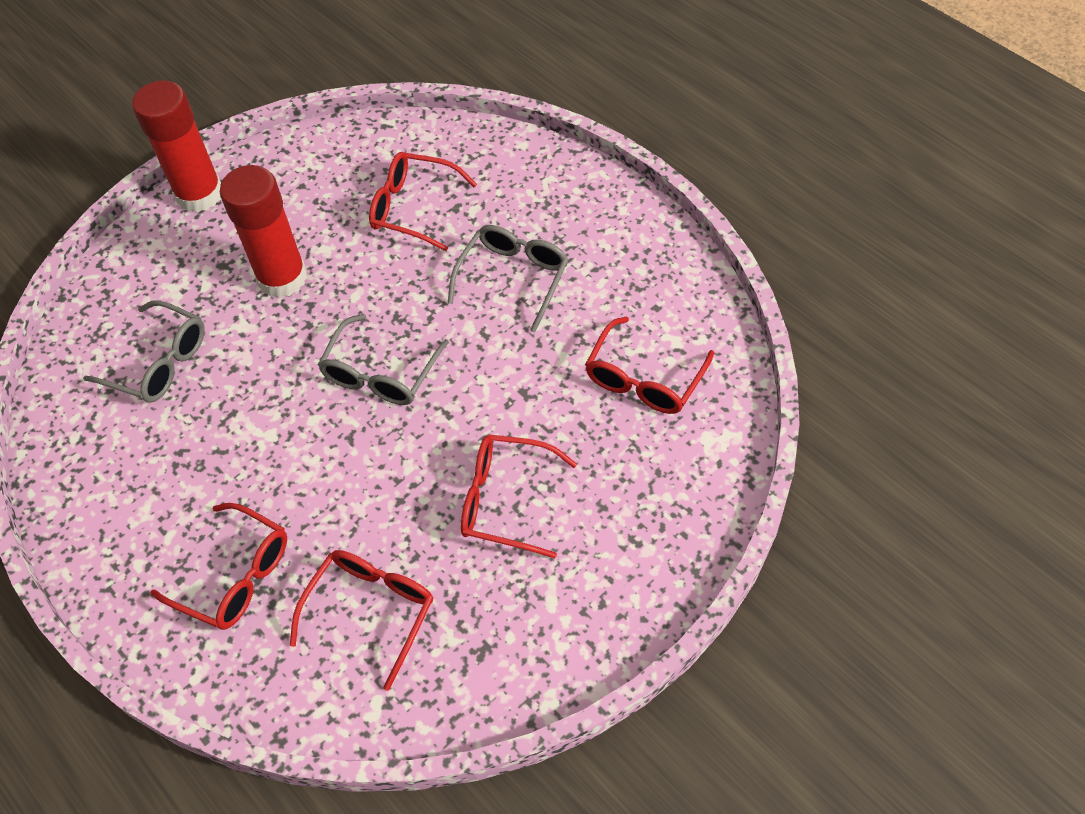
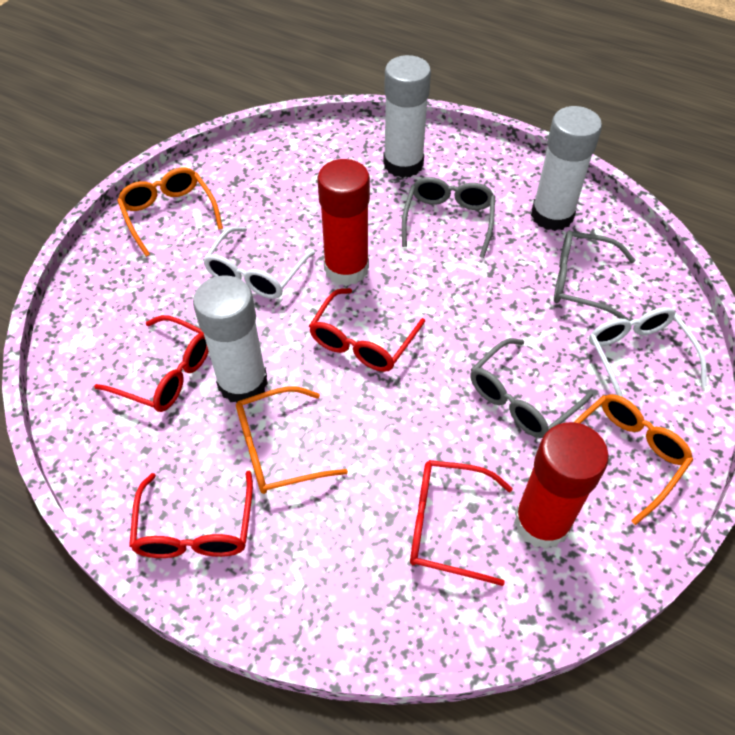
orange glasses: none = 0 -> [117,168,223,257] [236,386,348,494] [574,394,693,525] = 3
red glasses: [150,503,287,630] [290,550,433,691] [369,152,477,251] [461,435,577,558] [585,317,714,414] = 5 -> [94,315,209,412] [129,471,253,558] [309,288,425,372] [410,460,513,586] = 4
white glasses: none = 0 -> [203,227,315,299] [589,307,707,397] = 2
white glue stick: none = 0 -> [193,276,268,402] [383,55,431,178] [531,106,602,231] = 3

